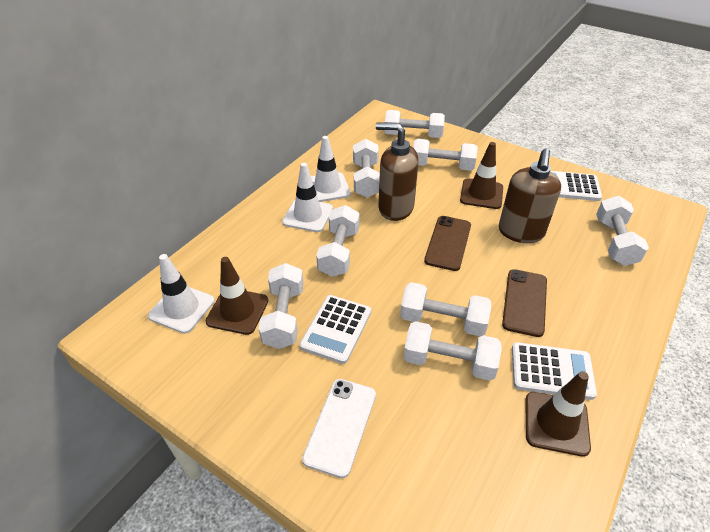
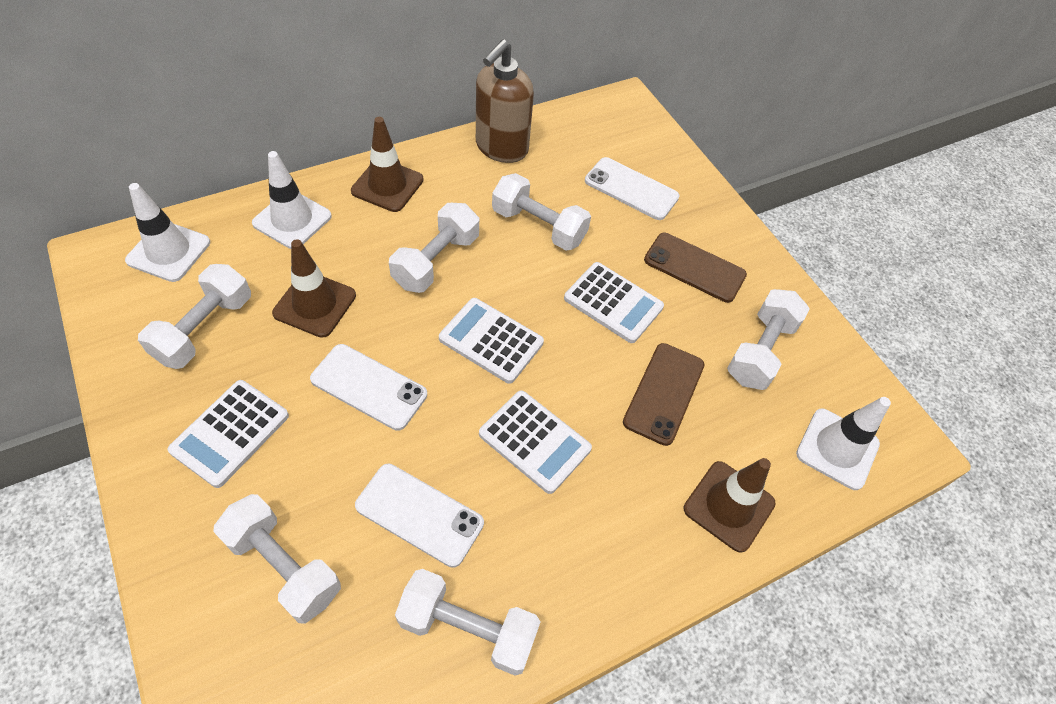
brown soap dispenser: [376,122,419,221] [499,148,561,243] = 2 -> [476,39,534,163] = 1
white calculator: [299,295,371,364] [512,342,597,400] [551,171,602,201] = 3 -> [168,380,289,488] [439,298,544,384] [479,390,592,494] [564,262,664,343] = 4
white dumbbell: [259,263,304,349] [316,205,360,277] [353,139,380,198] [384,110,445,138] [400,282,491,337] [403,321,502,381] [413,139,478,171] [596,196,649,266] = 8 -> [138,264,251,369] [213,494,341,624] [389,203,479,293] [395,569,540,676] [492,173,591,251] [727,289,810,390] = 6
white phone: [302,379,376,478] = 1 -> [310,344,427,431] [355,464,484,568] [585,157,679,220] = 3

